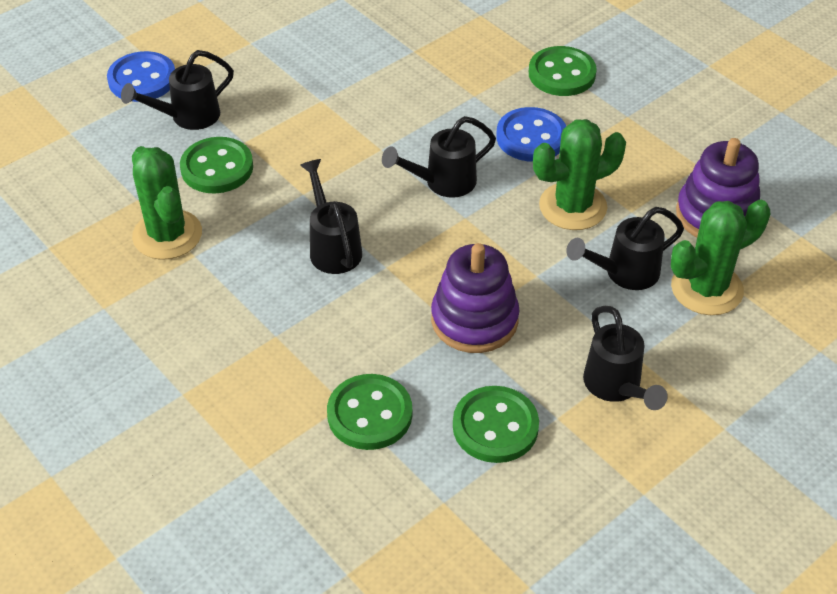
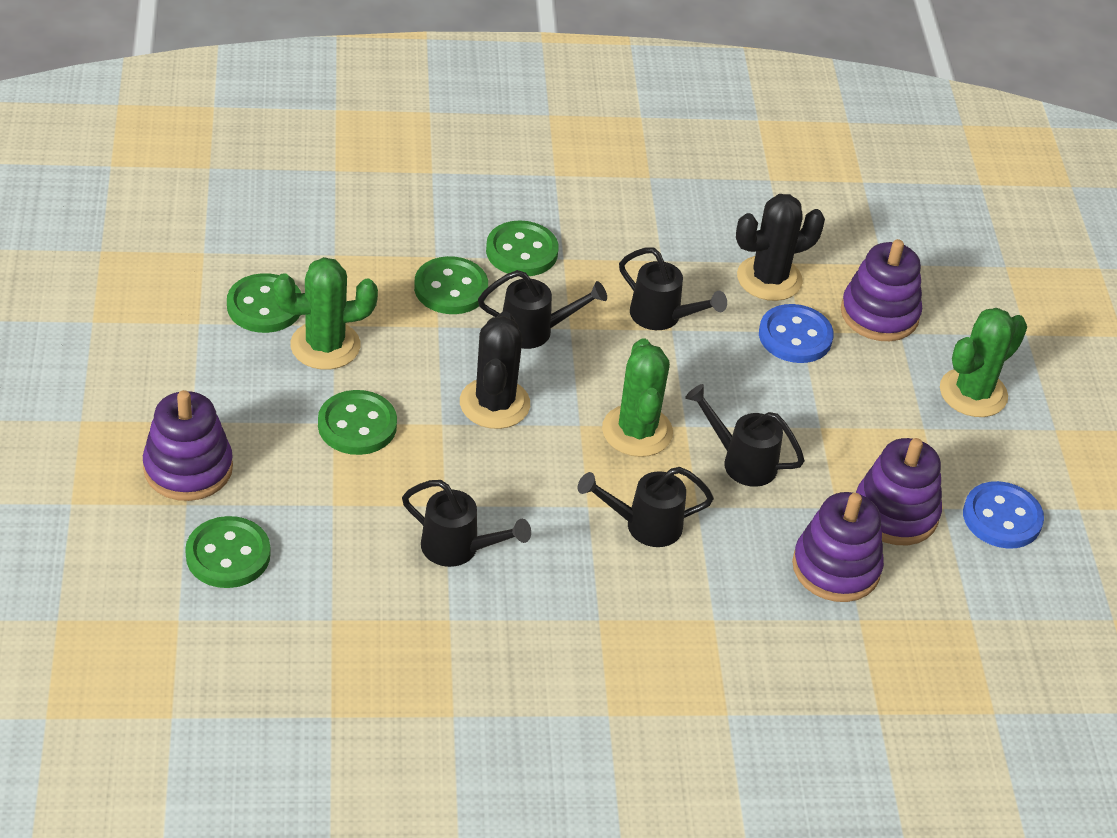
black cactus: none = 0 -> [460,311,530,429] [736,194,825,301] = 2
green button: [180,137,253,193] [327,374,412,450] [453,386,539,463] [529,46,597,96] = 4 -> [185,516,271,588] [227,273,301,333] [318,390,397,455] [414,256,488,314] [486,221,559,276] = 5
purple stacking toy: [431,243,519,353] [676,138,760,237] = 2 -> [143,390,233,501] [792,492,884,602] [841,239,922,341] [856,438,942,545] = 4

